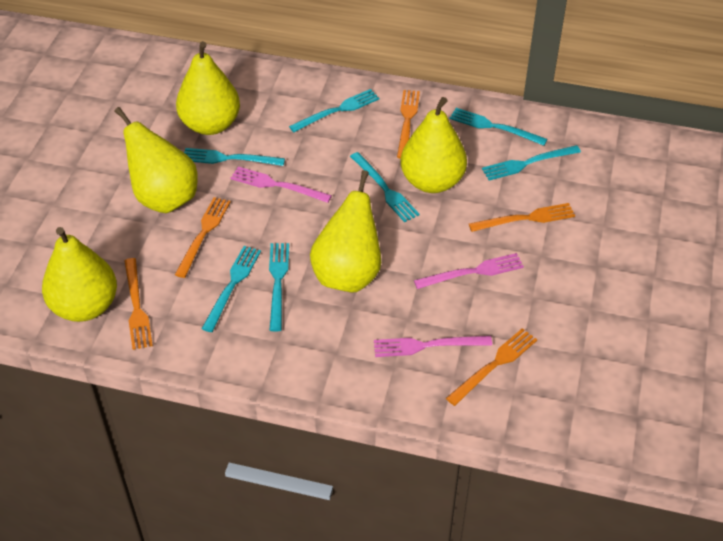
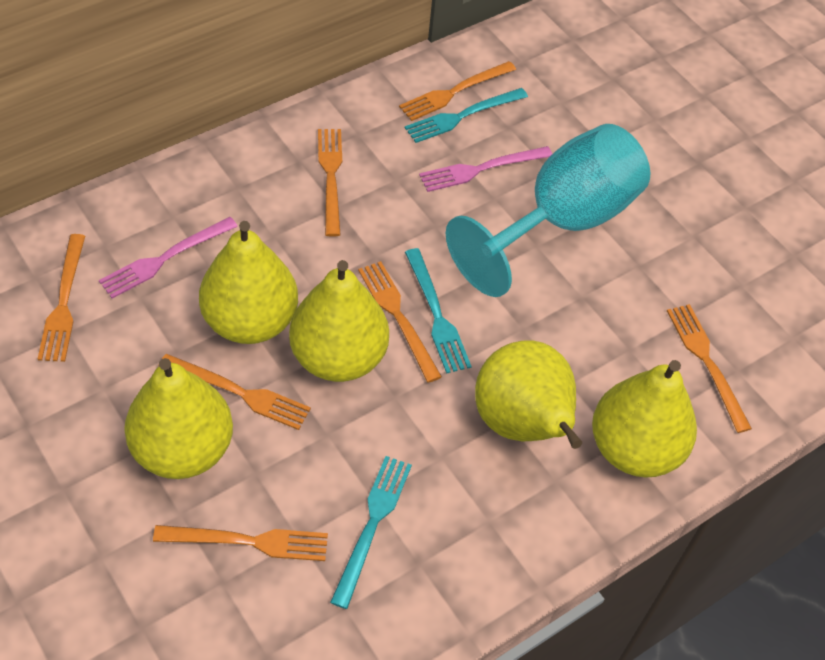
orange fork: [124,258,153,350] [175,197,231,278] [397,90,420,159] [446,328,537,406] [469,203,575,232] = 5 -> [38,234,85,362] [153,525,328,561] [162,354,311,430] [318,129,342,237] [358,261,442,383] [399,61,516,121] [667,304,752,433] = 7
pink fork: [230,167,332,203] [374,336,492,357] [414,253,524,289] = 3 -> [99,217,238,299] [419,146,552,192] = 2
turquoise fork: [184,148,285,166] [202,246,261,332] [269,243,289,331] [289,89,380,132] [350,152,420,222] [449,108,547,146] [482,145,581,181] = 7 -> [330,456,412,609] [405,88,528,143] [405,248,472,373] = 3
turquoise goblet: none = 0 -> [446,124,650,297] = 1

